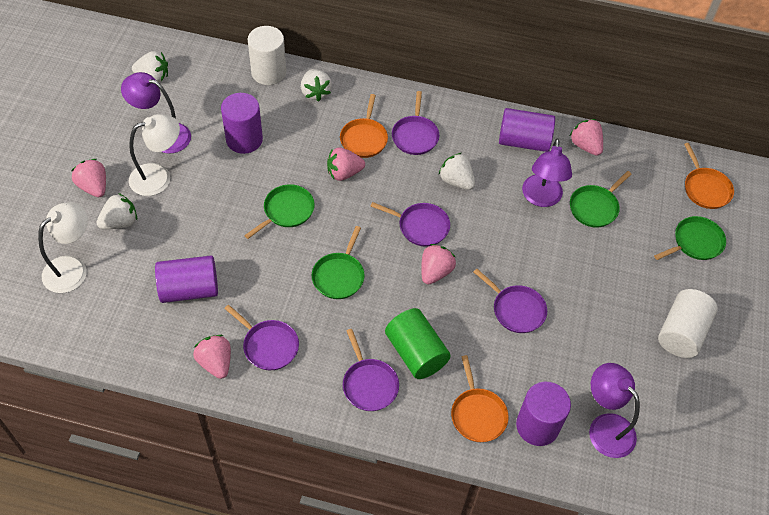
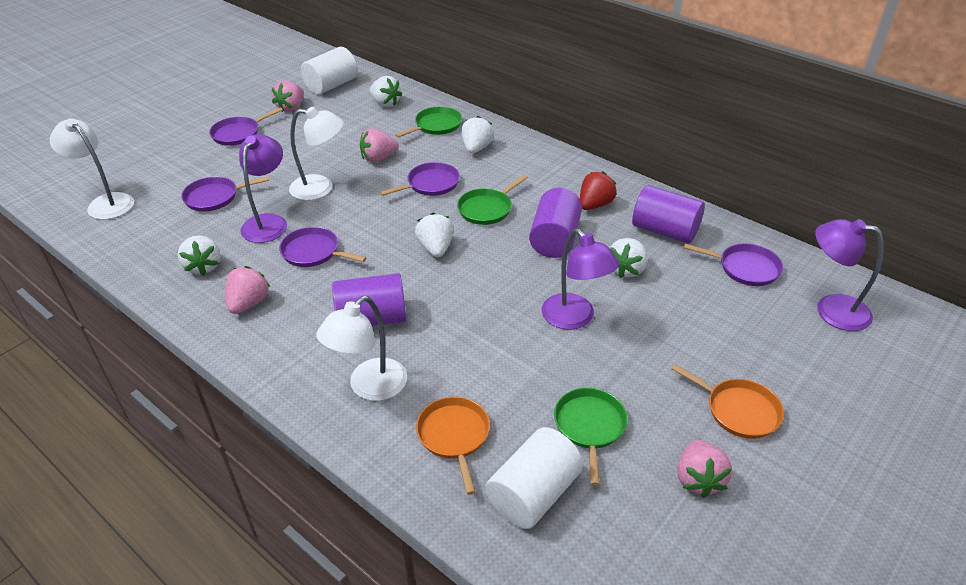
green cylinder: [385,308,451,379] = 1 -> none = 0
green pan: [244,184,315,239] [312,226,365,299] [570,171,631,227] [654,216,726,260] = 4 -> [395,107,462,138] [457,175,528,225] [554,388,628,486] = 3
orange pan: [340,94,388,158] [451,355,508,442] [684,143,734,209] = 3 -> [416,397,490,495] [672,364,784,439] = 2
pink strawberry: [71,159,106,197] [193,335,231,379] [327,147,365,181] [421,244,456,285] [570,119,603,156] = 5 -> [226,266,270,314] [272,80,304,112] [360,128,399,162] [677,440,732,498] = 4
purple cylinder: [155,256,218,303] [221,93,263,154] [499,108,555,152] [516,382,571,446] = 4 -> [332,273,406,326] [529,188,582,258] [632,185,705,244] = 3
red strawberry: none = 0 -> [580,171,617,210] = 1
white lamp: [38,202,88,293] [129,114,180,196] = 2 -> [50,118,134,220] [289,107,344,200] [316,296,407,401] = 3
white strawberry: [96,193,137,229] [132,51,168,82] [301,69,332,102] [439,153,475,190] = 4 -> [178,235,220,275] [370,76,402,107] [415,213,454,257] [461,116,494,154] [610,238,648,278] = 5

